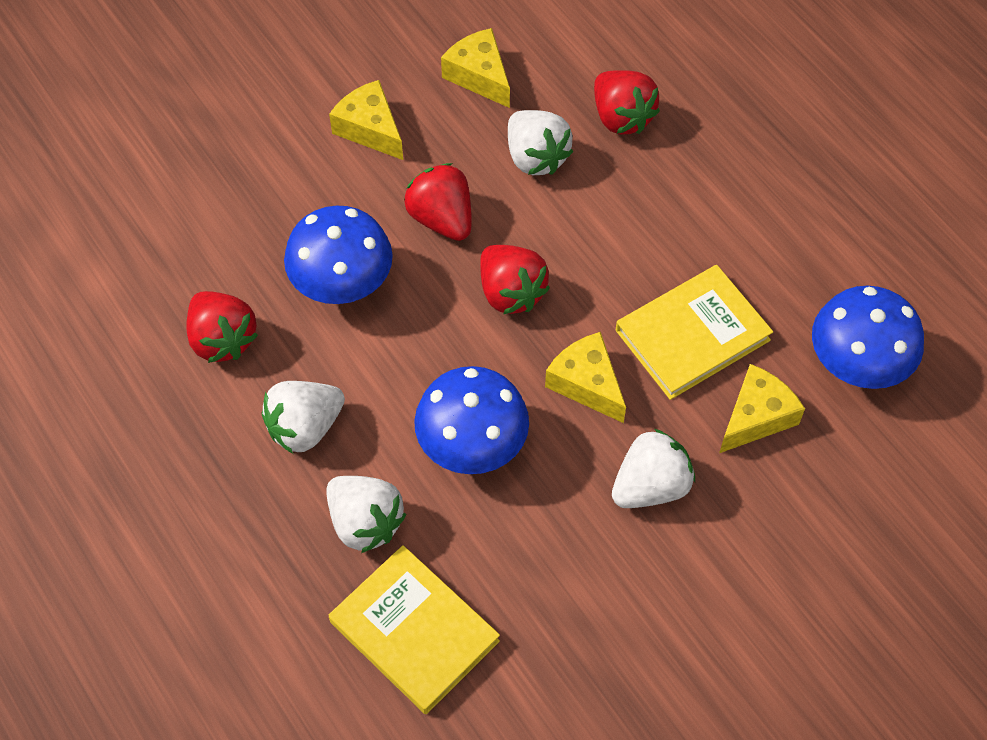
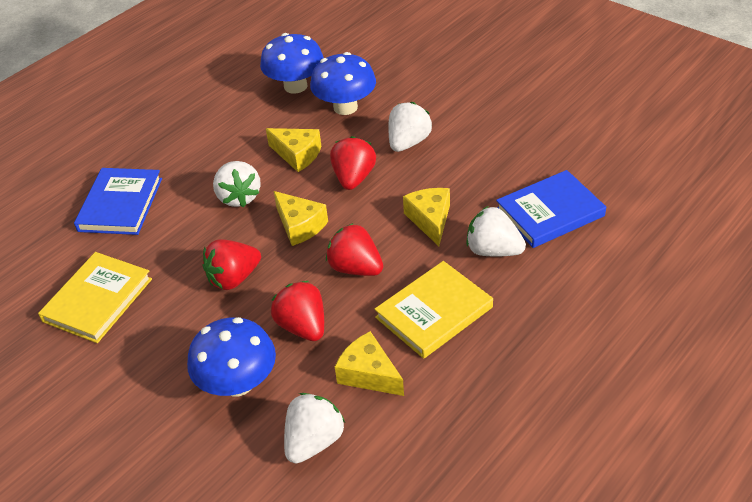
blue book: none = 0 -> [74,168,162,235] [496,170,606,248] = 2

